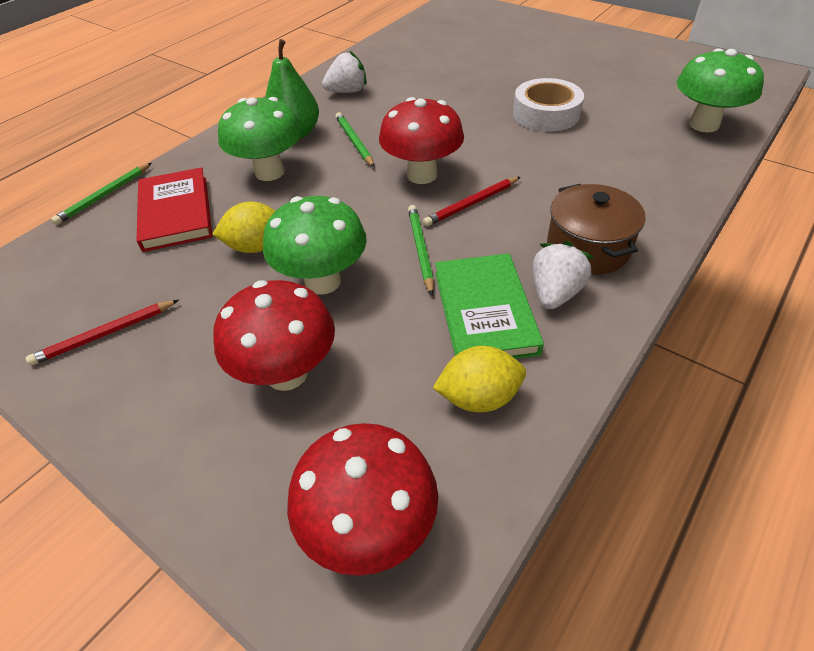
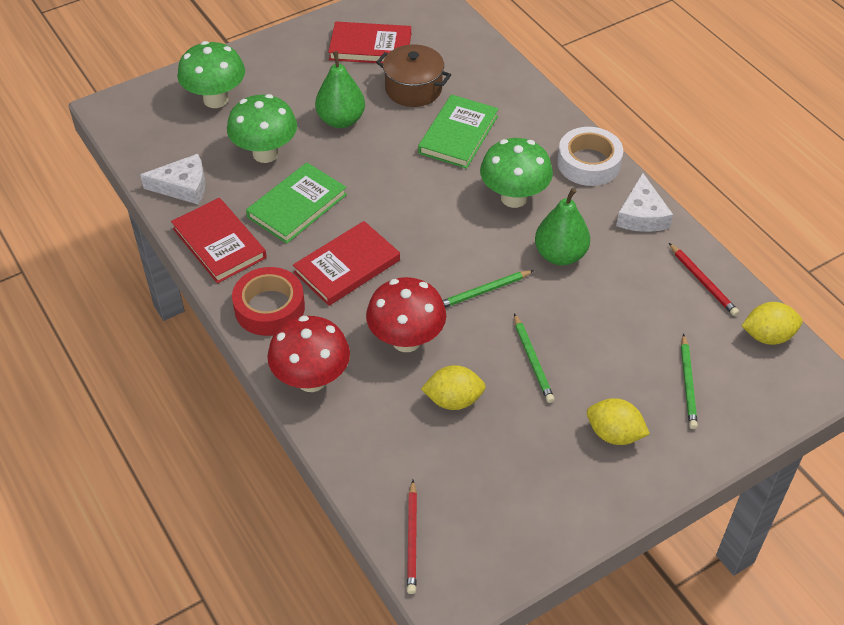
green book: [435,253,544,359] = 1 -> [246,163,347,244] [418,95,499,169] = 2
green pear: [265,39,319,139] = 1 -> [315,51,365,128] [535,188,590,265] = 2
red book: [136,167,212,252] = 1 -> [171,198,267,283] [293,221,400,306] [328,22,411,64] = 3
red mushroom: [213,280,335,391] [287,423,438,576] [379,97,464,184] = 3 -> [267,316,350,392] [366,277,446,352] = 2
red tape: none = 0 -> [232,267,305,336] = 1
white cheese: none = 0 -> [140,154,205,205] [616,173,673,232] = 2
white strawberry: [322,51,367,93] [532,241,594,309] = 2 -> none = 0
yellow lemon: [212,202,275,253] [433,346,526,412] = 2 -> [421,365,486,410] [587,398,650,445] [742,302,803,345] = 3

